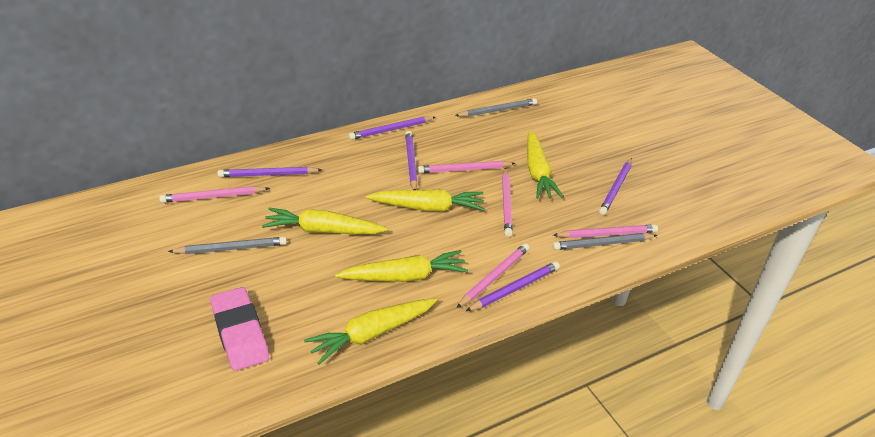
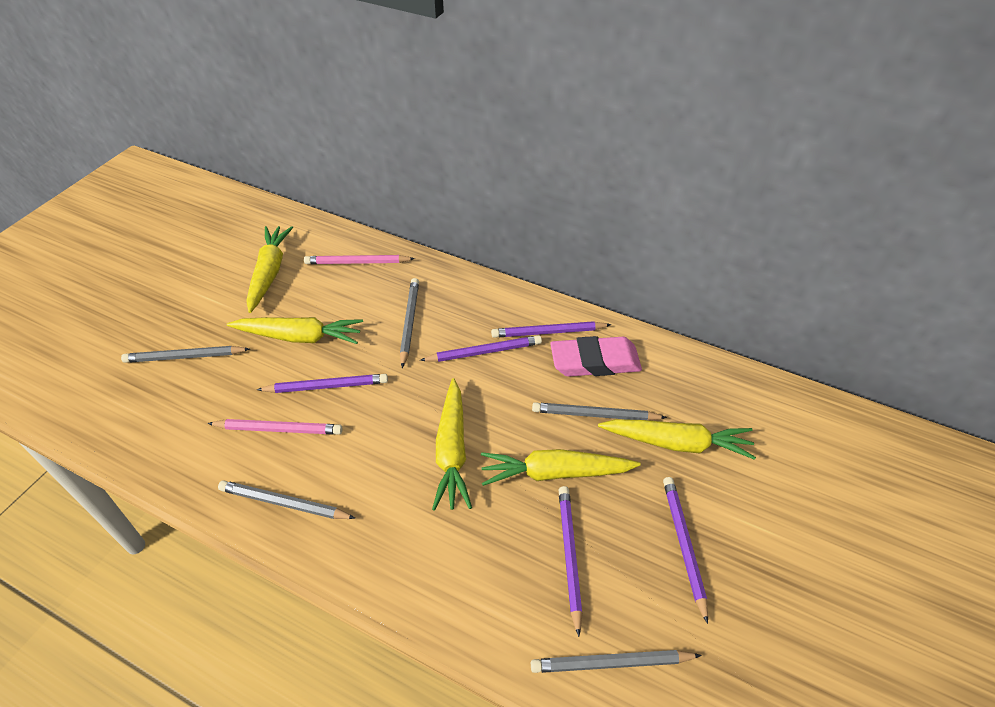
grey pencil: [168,237,287,254] [455,98,537,117] [553,233,658,250] = 3 -> [121,346,250,363] [218,480,356,519] [400,278,419,368] [531,650,702,673] [532,402,667,420] = 5
pink pencil: [159,186,270,203] [418,161,516,173] [456,243,529,308] [502,168,513,237] [553,224,658,238] = 5 -> [207,419,343,435] [304,255,415,264] = 2

